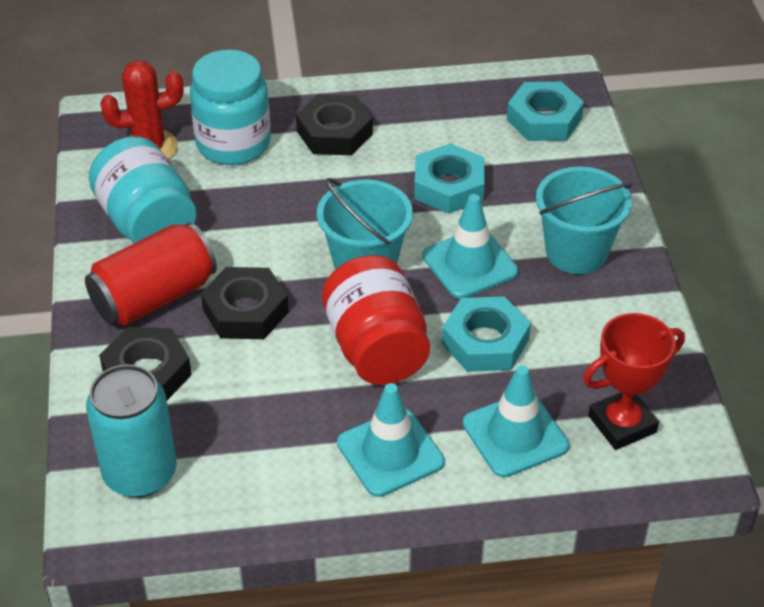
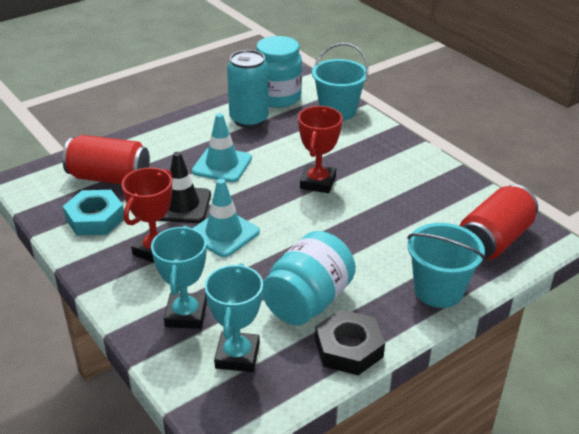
black nut: [99,327,192,400] [201,267,289,339] [296,94,373,155] = 3 -> [315,309,385,375] = 1
black traffic cone: none = 0 -> [158,152,211,223] = 1
red cactus: [100,60,183,159] = 1 -> none = 0
red can: [85,223,217,326] = 1 -> [62,135,150,184] [460,185,538,260] = 2
red jar: [322,255,430,385] = 1 -> none = 0
red trophy: [583,313,685,450] = 1 -> [122,168,173,263] [298,106,342,193] = 2
turquoise nut: [414,143,485,214] [442,296,531,372] [507,82,584,141] = 3 -> [63,190,124,236] = 1
turquoise traffic cone: [337,383,445,497] [422,194,519,299] [463,365,569,478] = 3 -> [192,113,252,182] [192,179,260,257] = 2
turquoise trophy: none = 0 -> [151,226,207,329] [205,263,263,372] = 2

